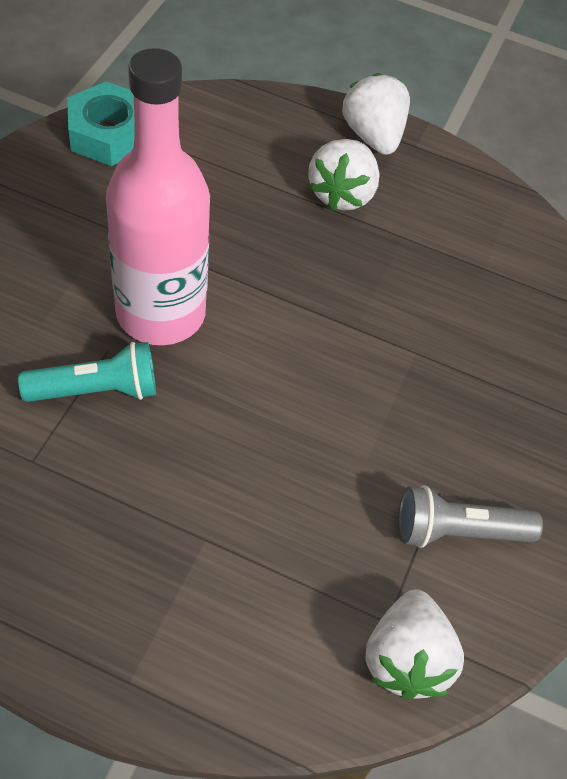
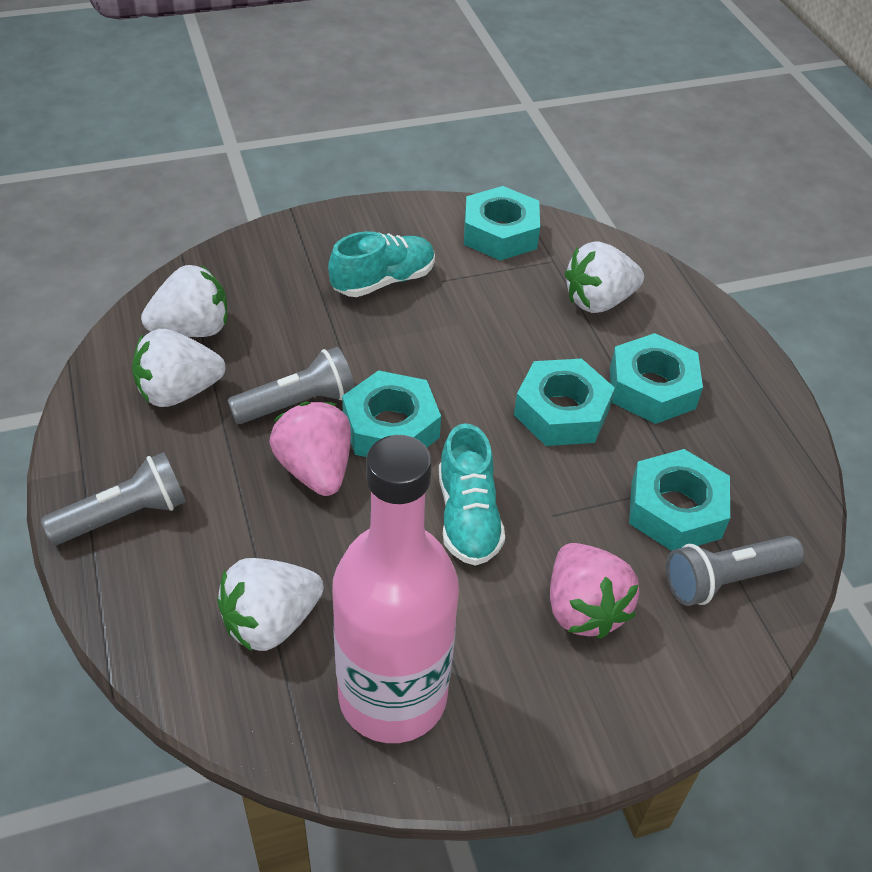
grey flashlight: [398,485,543,548] = 1 -> [41,452,186,545] [227,347,355,424] [666,536,804,606] = 3
pink strawberry: none = 0 -> [270,402,351,496] [550,543,640,639] = 2
turquoise flashlight: [18,342,156,402] = 1 -> none = 0
turquoise nut: [67,81,135,166] = 1 -> [342,370,441,457] [464,186,540,261] [514,359,615,446] [610,333,703,424] [629,449,730,551] = 5
turquoise shoe: none = 0 -> [328,231,435,297] [439,423,505,566] = 2
white strawberry: [308,139,380,211] [342,73,410,155] [366,589,464,700] = 3 -> [132,329,226,407] [141,265,228,337] [217,558,324,651] [565,241,644,313] = 4

